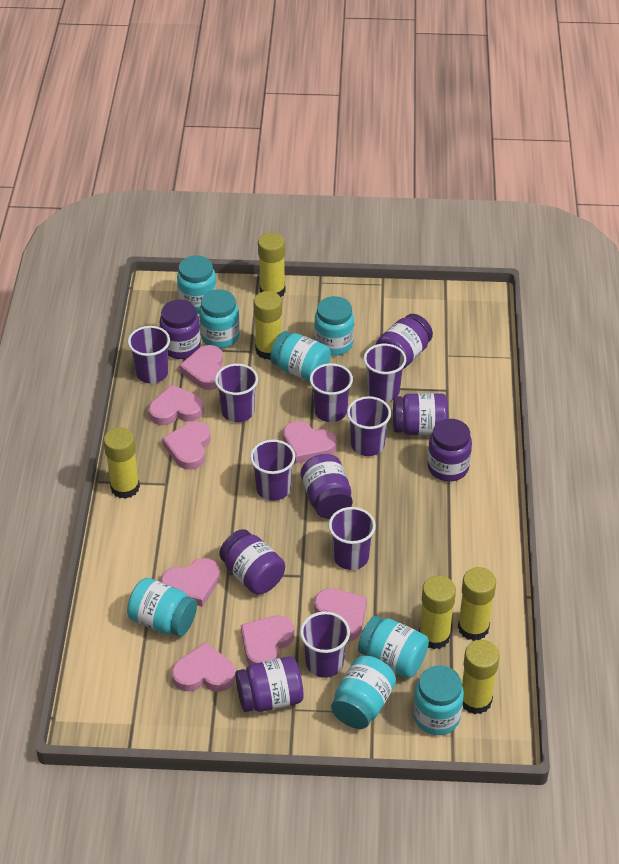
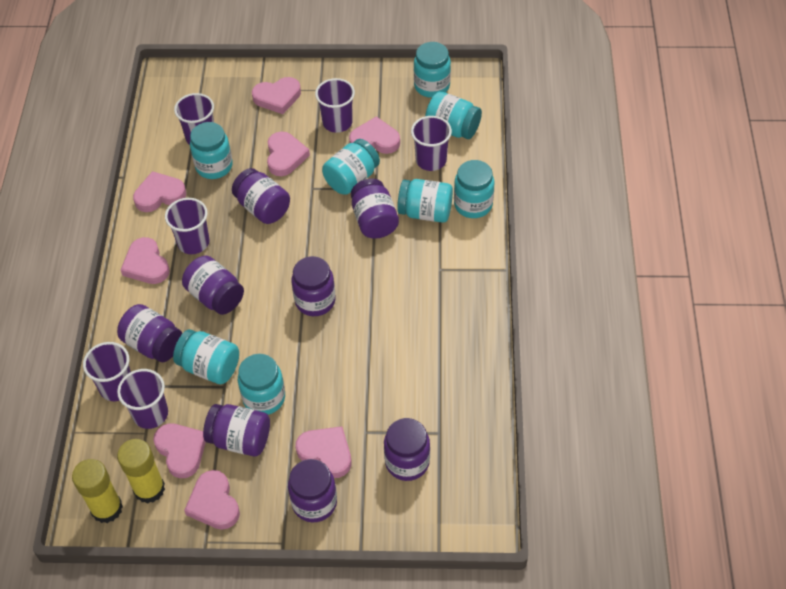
purple cup: [128,326,170,383] [215,364,258,422] [250,440,295,501] [300,612,350,678] [310,363,353,422] [329,507,376,570] [347,396,391,456] [364,344,406,402] = 8 -> [83,342,131,401] [117,369,168,429] [165,198,210,254] [174,93,214,145] [315,78,355,133] [411,116,452,171] = 6
purple jar: [160,300,201,359] [219,529,285,594] [235,656,303,712] [301,454,352,519] [376,314,433,369] [393,393,448,435] [428,419,472,482] = 7 -> [117,304,182,362] [182,256,244,315] [203,404,270,456] [232,168,290,224] [288,459,337,522] [292,256,336,316] [351,178,399,239] [384,418,430,481] = 8
yellow glue stick: [104,427,140,499] [253,291,282,360] [258,232,285,297] [419,575,456,649] [458,567,496,641] [462,640,500,714] = 6 -> [72,459,123,523] [117,439,165,504] = 2

